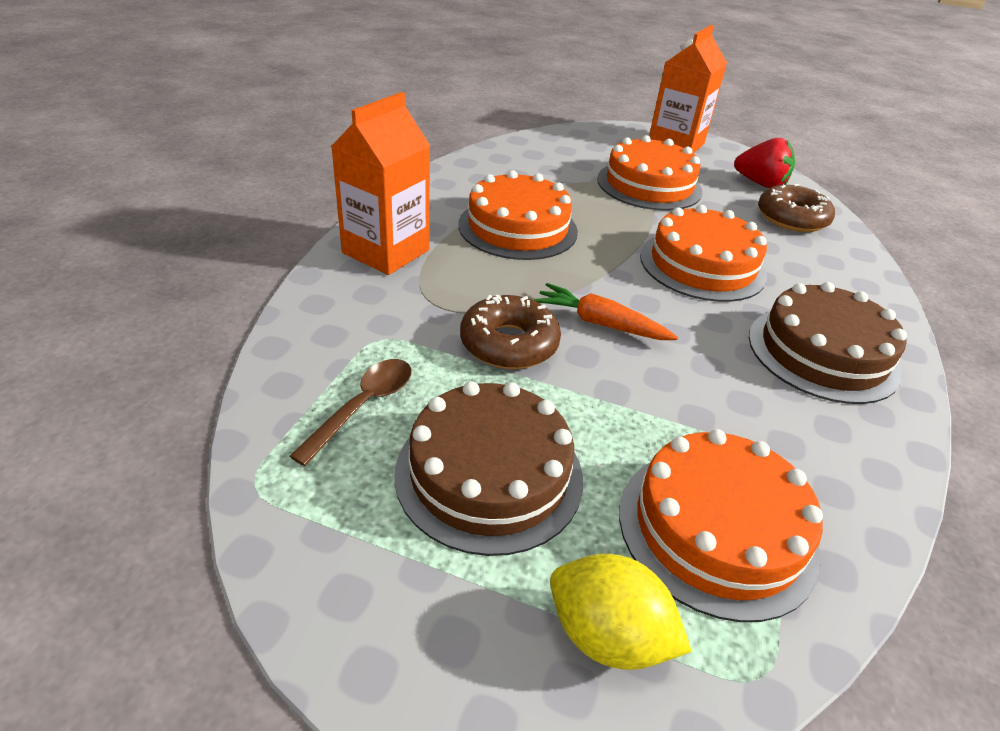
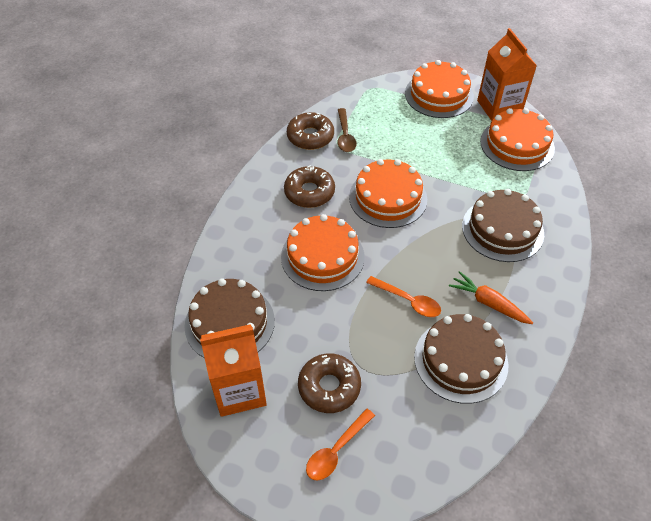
brown cake: [394,381,583,556] [749,282,907,404] = 2 -> [184,278,275,358] [414,314,509,404] [462,189,544,262] = 3
brown donut: [460,295,561,369] [758,184,835,232] = 2 -> [284,165,335,208] [287,112,334,150] [298,353,361,413] = 3
orange spoon: none = 0 -> [306,409,375,481] [366,276,441,317] = 2
red strawberry: [734,138,795,188] = 1 -> none = 0
yellow lemon: [550,554,692,670] = 1 -> none = 0

